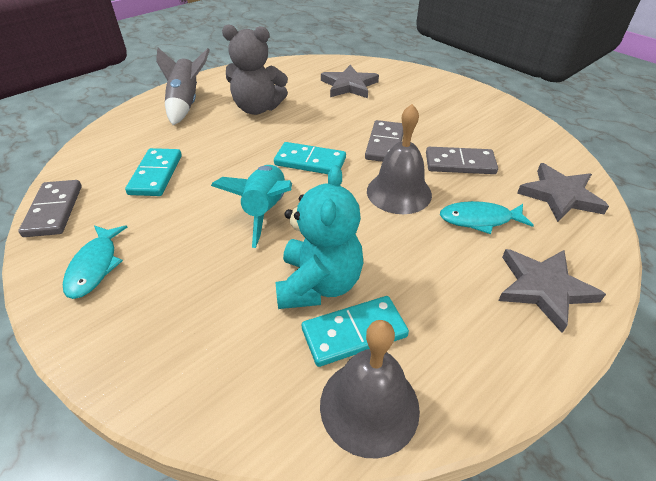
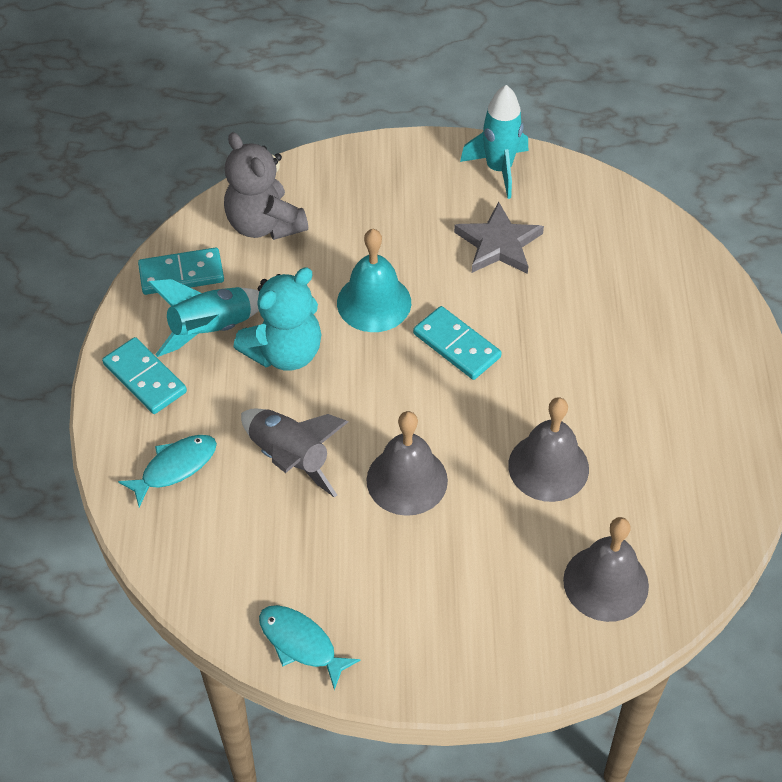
grey bell: [320,320,420,458] [367,104,432,214] = 2 -> [366,411,448,516] [508,397,589,502] [563,517,649,622] = 3
grey domino: [18,180,82,237] [365,120,403,162] [426,147,498,174] = 3 -> none = 0
grey star: [321,65,379,98] [498,249,606,333] [517,163,609,222] = 3 -> [454,202,544,274] = 1
turquoise bell: none = 0 -> [337,229,411,332] = 1
turquoise rocket: [211,165,292,248] = 1 -> [148,279,259,357] [460,85,528,199] = 2

